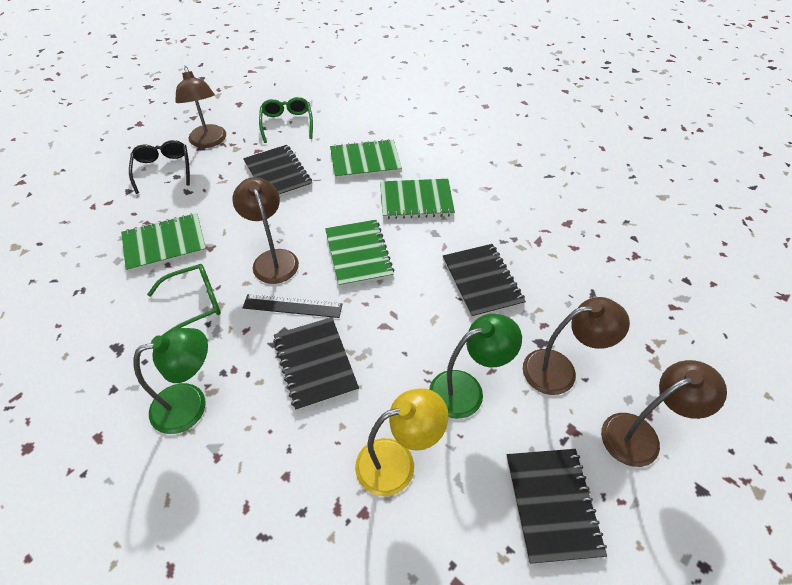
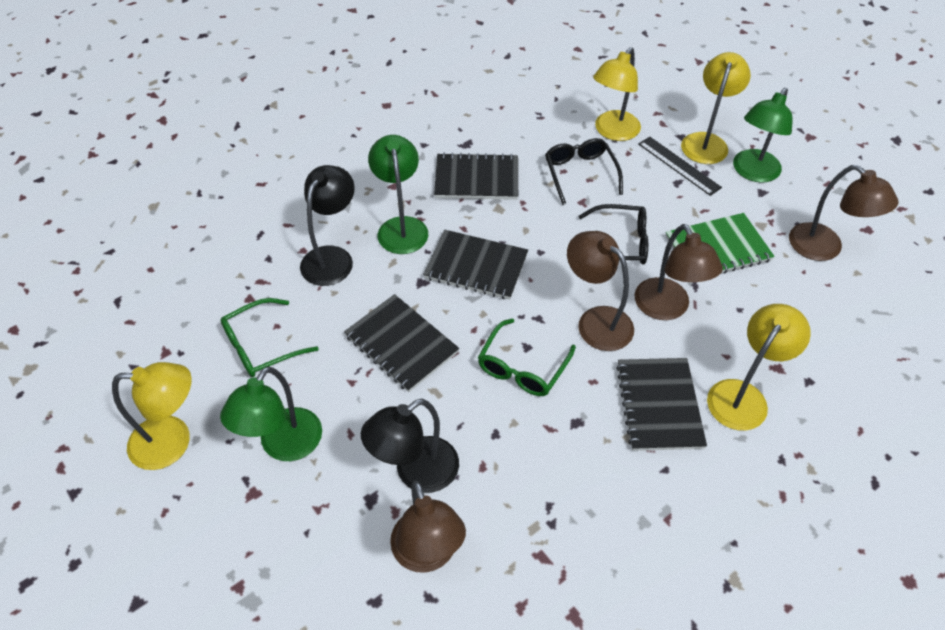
black glasses: [129,140,190,194] = 1 -> [545,138,623,205] [579,204,648,264] = 2
black lamp: none = 0 -> [300,165,355,286] [361,398,459,493] = 2
green lamp: [133,328,208,434] [429,314,522,419] = 2 -> [220,366,322,461] [368,135,428,254] [733,88,793,183] = 3
green notebook: [121,213,206,272] [325,220,394,287] [330,139,402,179] [380,179,455,219] = 4 -> [666,213,775,273] = 1
yellow lamp: [355,388,449,496] = 1 -> [112,362,192,470] [593,47,641,141] [681,52,751,164] [707,304,811,431] = 4

